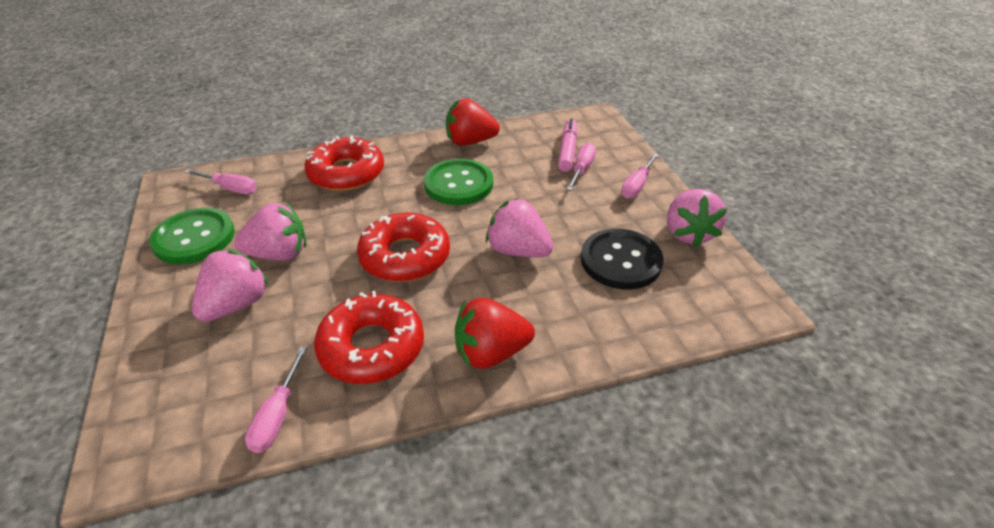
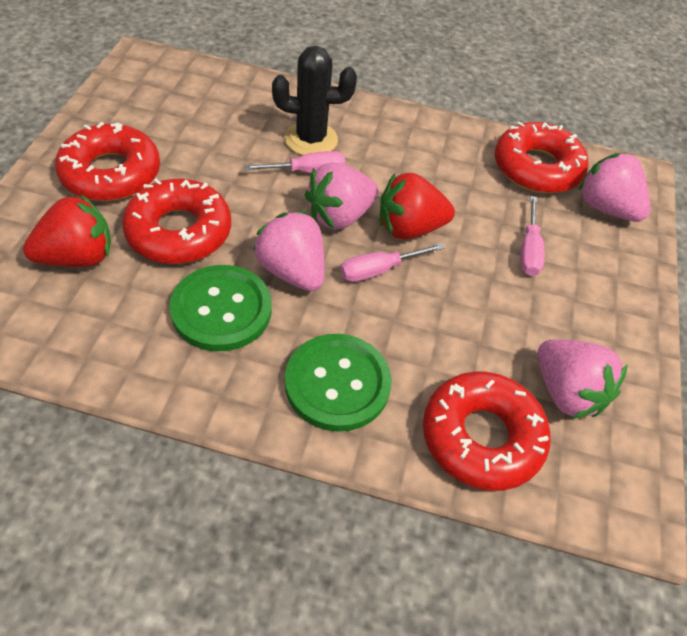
black button: [581,228,663,289] = 1 -> none = 0
black cactus: none = 0 -> [272,46,357,155] = 1
pink marker: [558,119,577,172] = 1 -> none = 0
pink screwdriver: [185,169,257,194] [245,347,307,453] [567,143,596,191] [621,153,659,198] = 4 -> [244,151,345,173] [340,243,444,282] [520,196,545,276] = 3
red donut: [304,135,384,191] [314,291,424,384] [357,213,450,282] = 3 -> [55,122,160,201] [122,179,231,264] [423,372,551,491] [495,121,589,193] = 4

